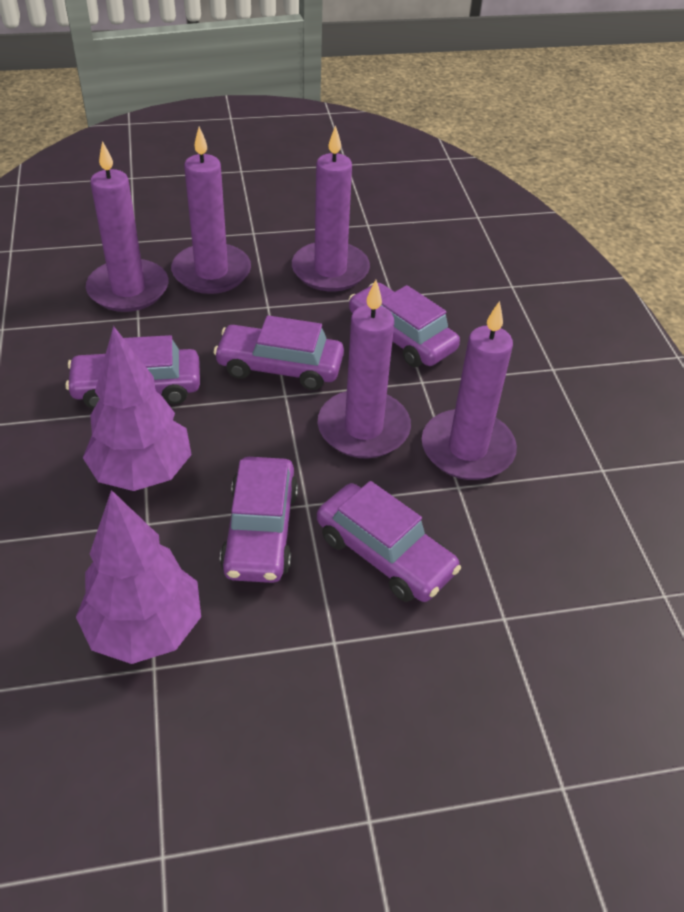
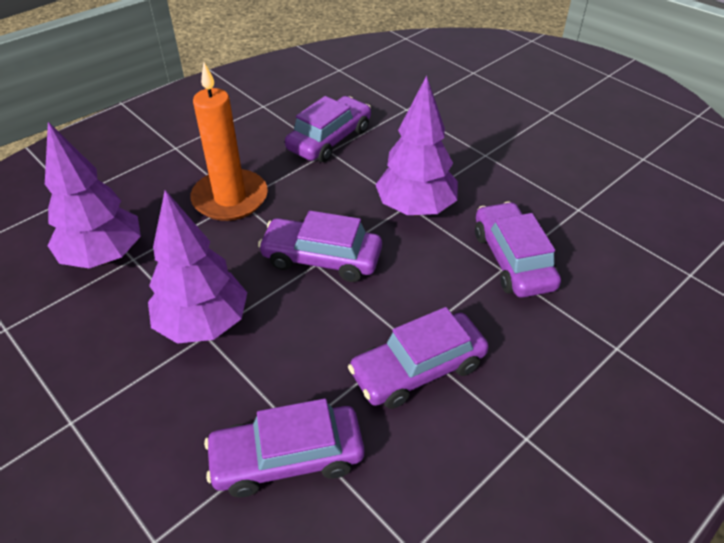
orange candle: none = 0 -> [190,62,268,221] = 1
purple candle: [86,141,168,312] [171,127,251,294] [292,125,370,291] [318,280,411,459] [422,301,517,480] = 5 -> none = 0
purple tree: [76,490,201,664] [83,326,192,491] = 2 -> [45,122,141,269] [148,190,247,344] [375,75,458,216] = 3

